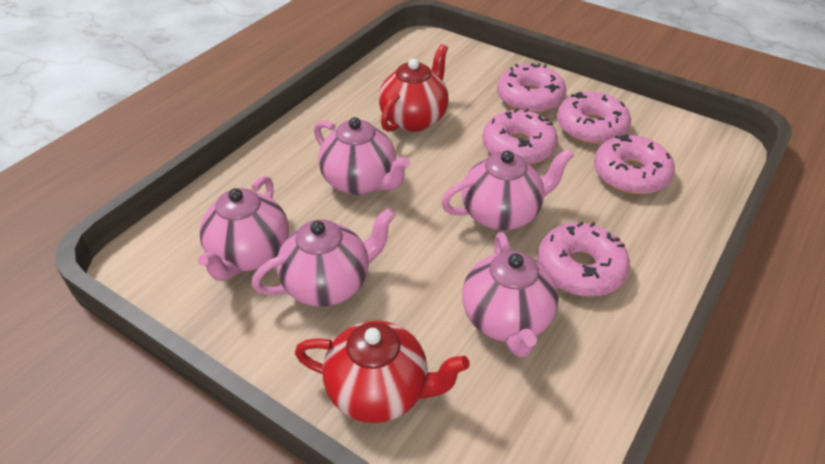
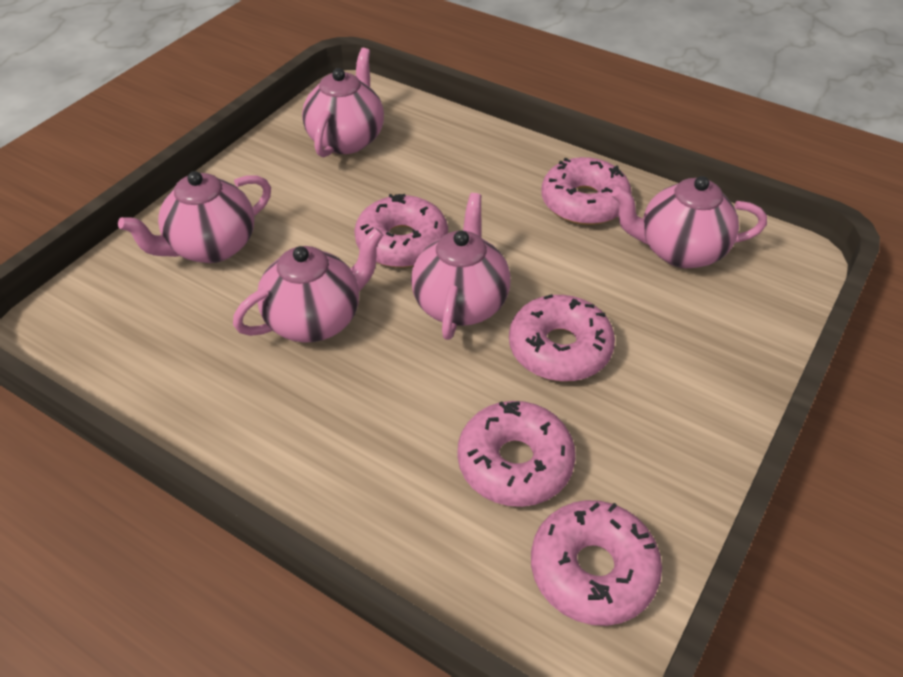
red teapot: [295,320,470,423] [379,44,449,132] = 2 -> none = 0

